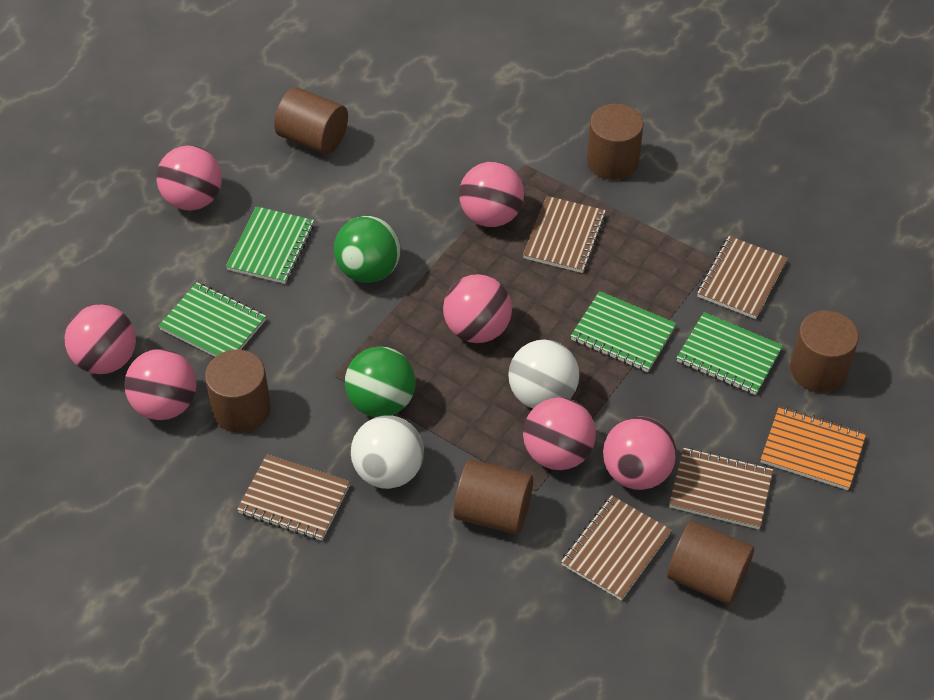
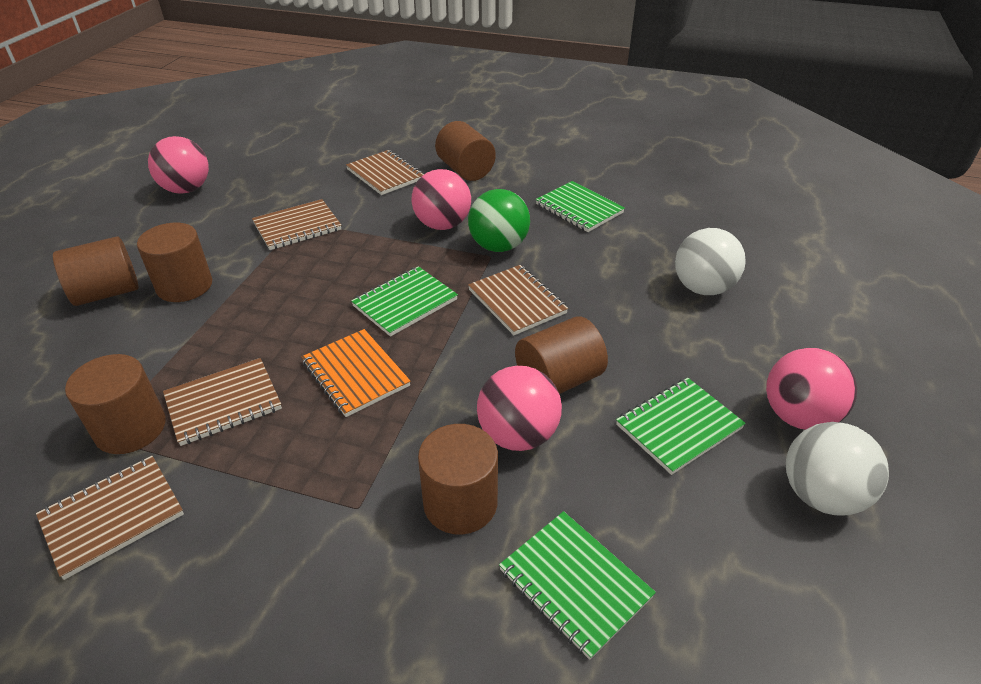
green ball: [334,216,401,283] [345,347,416,417] = 2 -> [468,189,530,252] = 1
pink ball: [65,304,136,374] [124,349,197,420] [156,145,222,211] [443,274,512,343] [459,162,524,227] [523,397,596,470] [603,417,677,490] = 7 -> [148,136,209,194] [412,169,471,230] [477,366,562,451] [766,348,857,430] = 4

